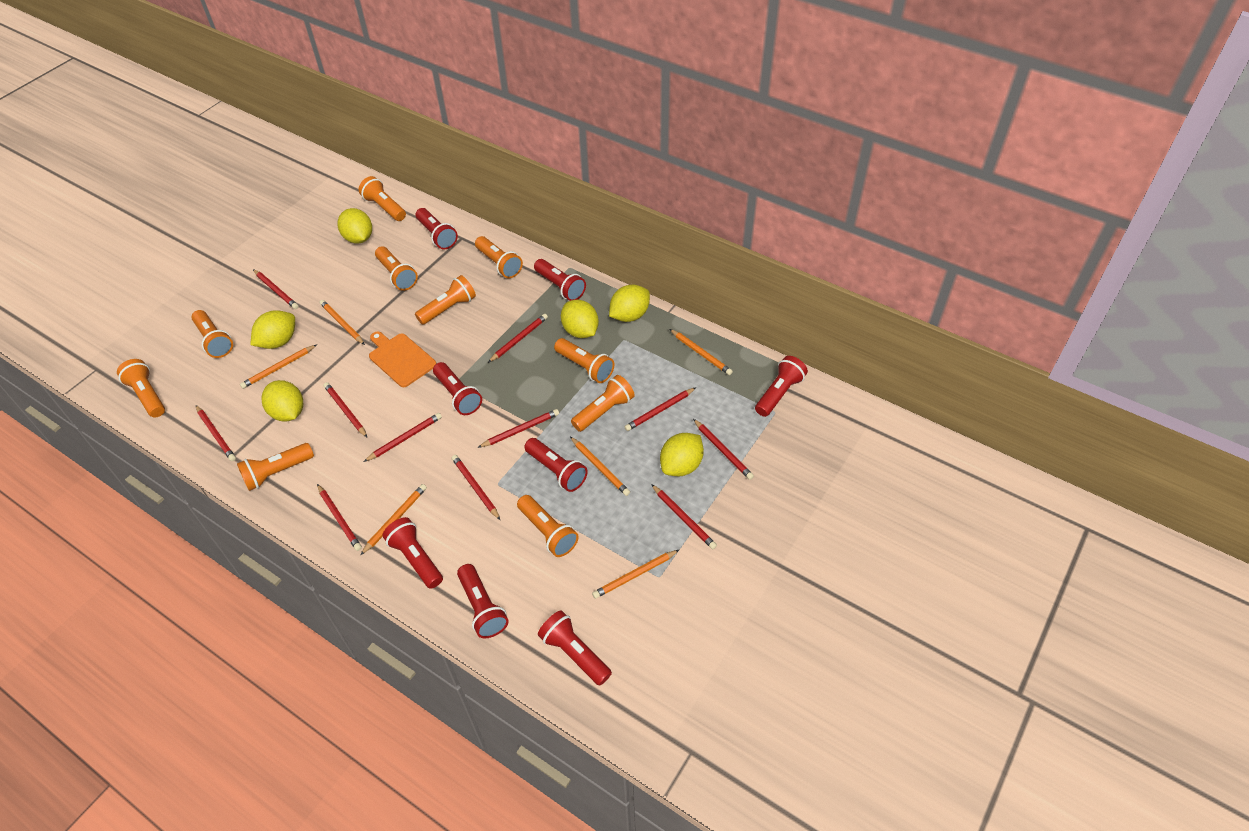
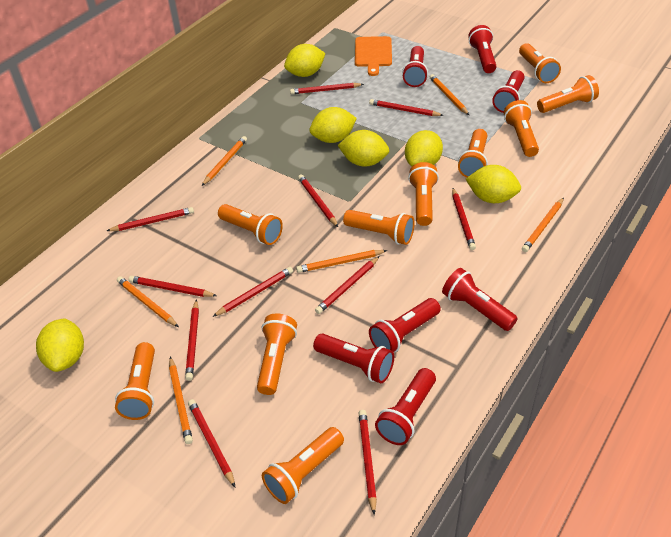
red flashlight: [382,517,443,589] [416,208,458,250] [433,362,482,415] [457,564,509,638] [524,438,588,492] [534,259,586,301] [538,610,612,686] [755,356,808,417] = 8 -> [313,333,394,383] [369,298,441,352] [375,368,436,445] [402,46,428,87] [442,268,518,331] [468,25,497,73] [492,70,525,113] = 7

